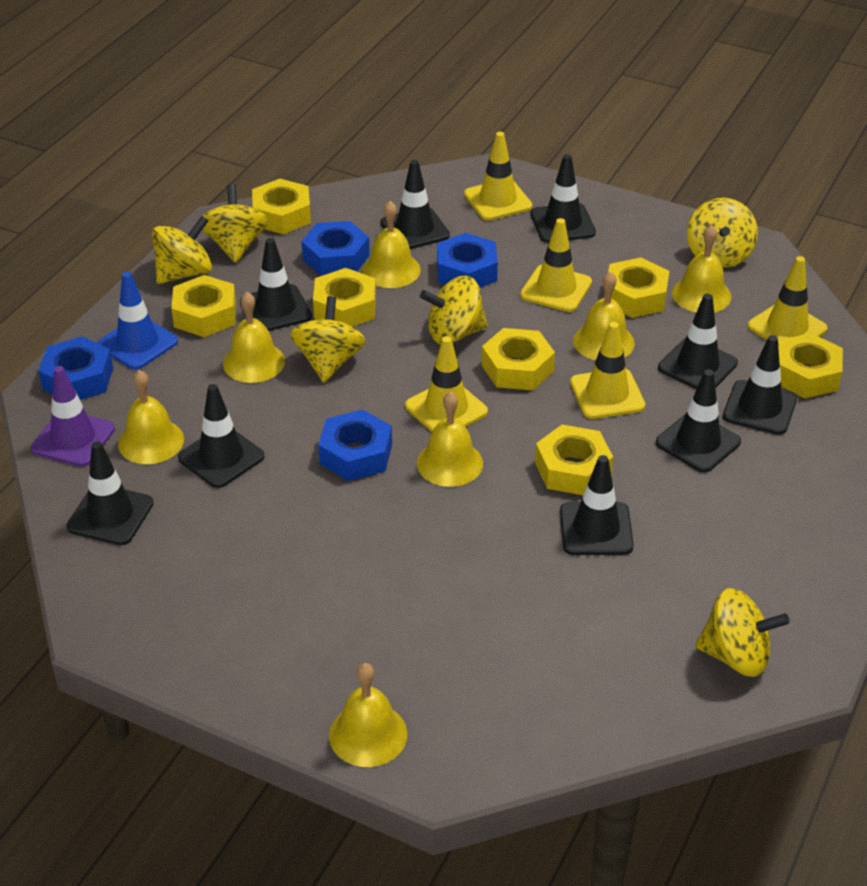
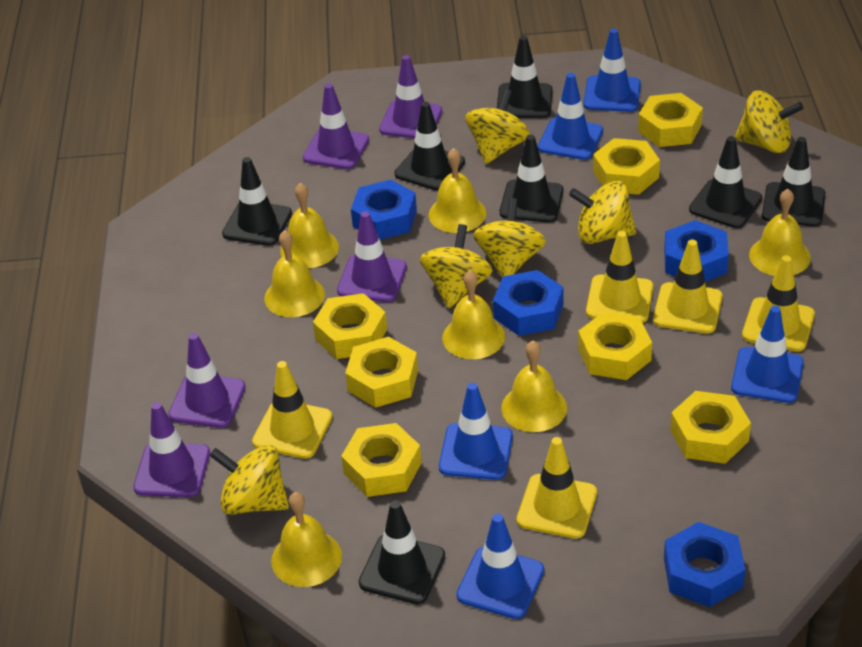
black traffic cone: [67,441,154,545] [178,384,265,488] [240,238,312,331] [381,160,450,249] [531,154,596,243] [560,455,634,555] [656,369,741,473] [658,294,738,389] [723,335,797,435] = 9 -> [222,157,292,246] [359,500,445,604] [394,102,465,191] [497,36,552,118] [500,135,563,223] [689,136,762,228] [762,137,825,227] = 7
blue traffic cone: [97,272,178,370] = 1 -> [439,383,513,480] [456,514,544,619] [538,73,603,160] [583,29,641,112] [731,306,804,403] = 5
purple traffic cone: [31,366,115,467] = 1 -> [133,402,210,498] [168,333,246,428] [303,83,369,169] [337,211,407,302] [379,55,442,138] = 5

